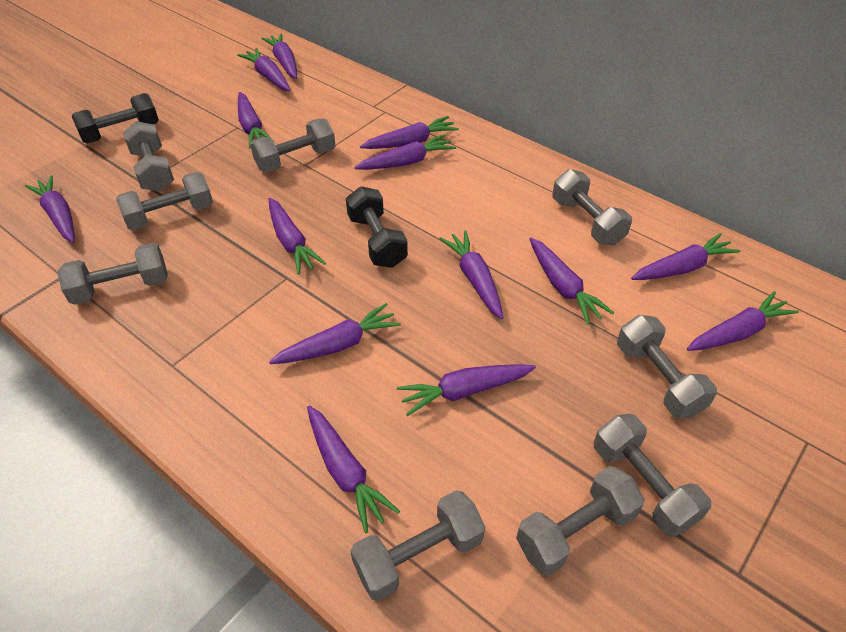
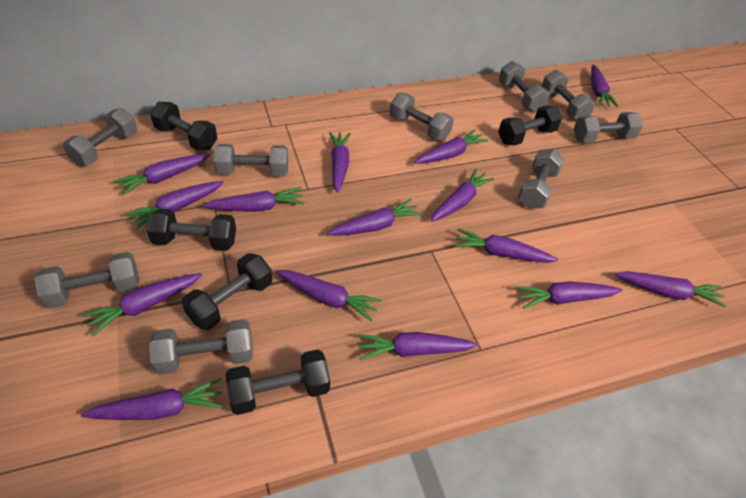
black dumbbell: [71,93,159,144] [346,186,408,268] = 2 -> [146,208,236,251] [150,102,217,150] [181,253,272,330] [226,349,330,415] [498,105,562,146] = 5
purple carrot: [25,175,75,243] [237,48,291,91] [238,92,274,149] [261,33,297,79] [269,198,326,275] [269,303,401,364] [307,405,400,533] [354,134,456,170] [360,116,459,149] [397,364,536,416] [439,231,503,319] [529,238,614,325] [631,233,740,280] [687,291,799,351] = 14 -> [81,378,223,420] [82,273,202,337] [114,154,210,196] [125,181,224,230] [203,187,305,212] [276,270,382,321] [327,199,423,236] [329,132,351,193] [358,332,478,361] [414,129,488,164] [431,169,495,222] [454,229,558,263] [516,281,622,309] [591,65,619,107] [615,271,726,307] = 15

